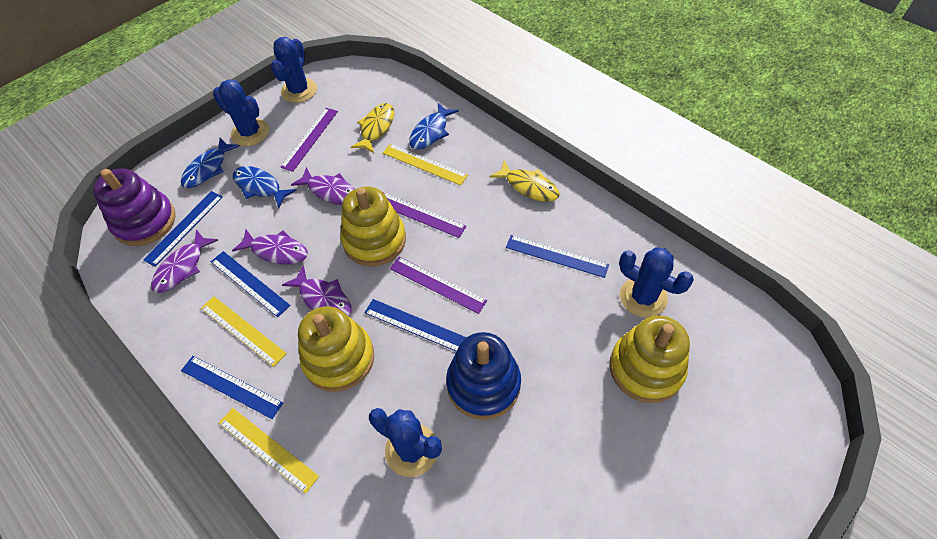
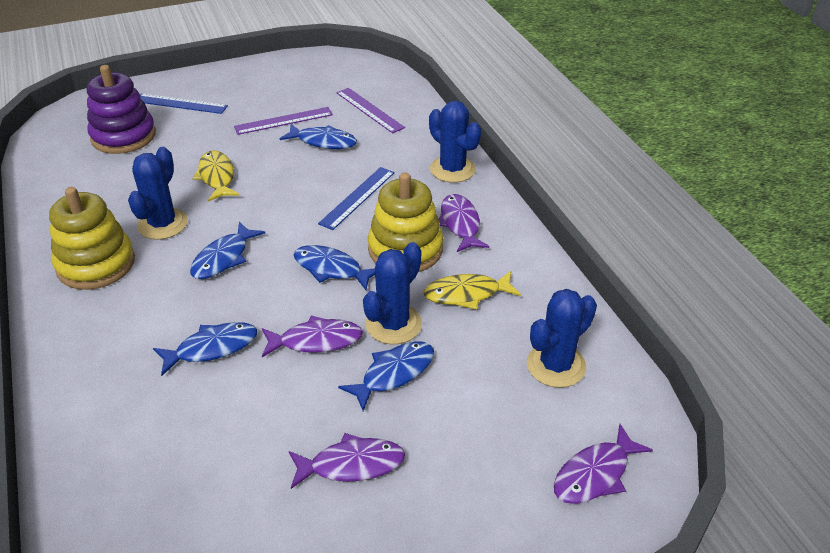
blue fish: [181,138,240,188] [233,166,297,208] [409,103,459,150] = 3 -> [153,322,257,376] [190,222,265,279] [280,124,357,149] [294,245,375,290] [338,341,434,411] = 5
blue ruler: [143,191,223,267] [181,356,283,419] [211,251,291,317] [364,299,467,351] [506,235,609,278] = 5 -> [140,94,228,114] [318,167,395,230] = 2
blue stacking toy: [446,332,521,420] = 1 -> none = 0
purple ruler: [280,108,338,172] [383,192,467,238] [390,257,487,314] = 3 -> [234,107,333,135] [336,88,405,133] = 2
yellow ruler: [201,296,287,367] [219,408,319,494] [383,143,468,185] = 3 -> none = 0
yellow stacking toy: [298,306,374,392] [340,187,406,266] [609,316,690,403] = 3 -> [49,187,135,290] [368,172,443,272] = 2

